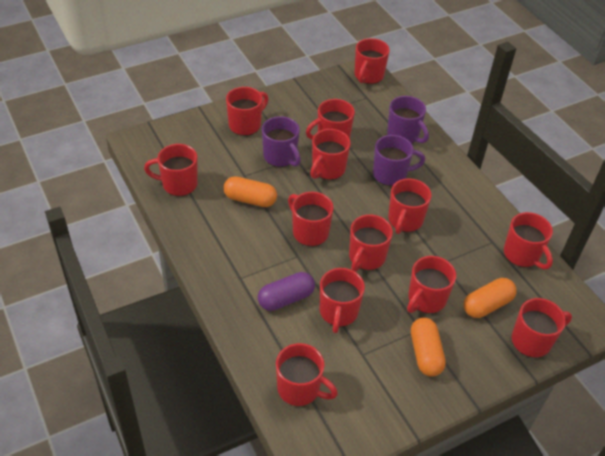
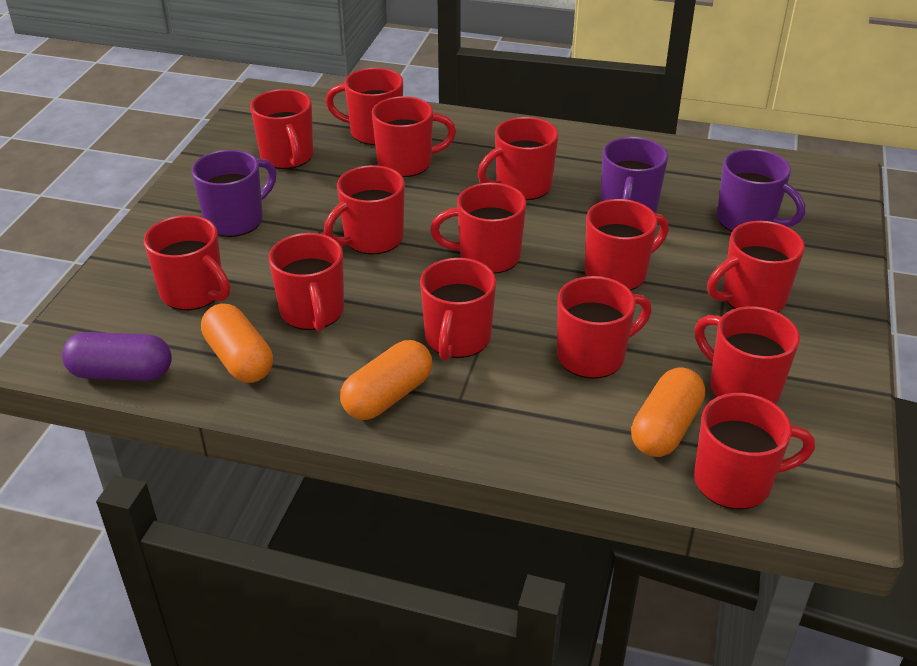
red mug: [144,144,198,196] [226,87,268,136] [276,343,338,406] [288,192,334,246] [306,99,355,140] [310,129,350,180] [320,268,365,333] [349,215,393,272] [354,38,390,84] [388,178,432,234] [407,256,456,313] [504,212,553,269] [512,298,572,358] = 13 -> [144,215,230,310] [250,89,314,169] [269,233,344,332] [324,165,405,255] [325,68,403,145] [372,96,456,177] [420,258,496,361] [430,183,526,274] [478,117,558,200] [557,276,652,379] [585,199,669,290] [694,393,815,509] [695,306,800,404] [707,221,805,312] = 14

